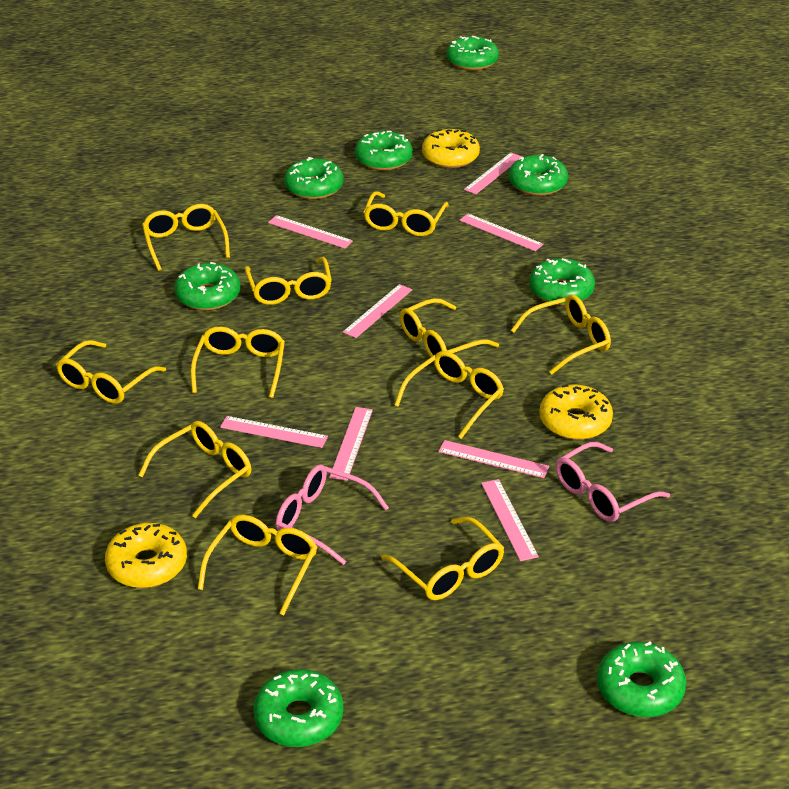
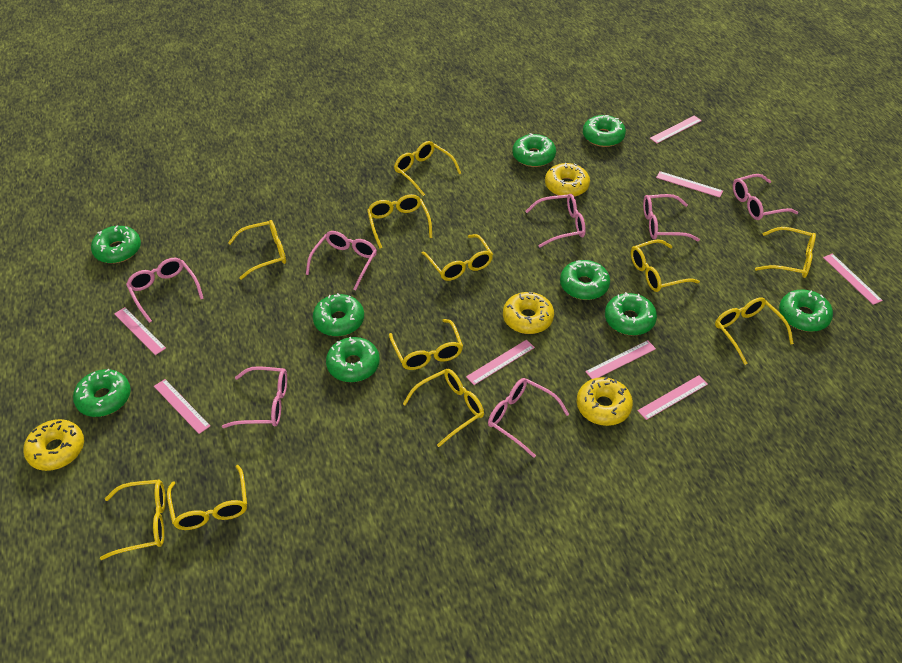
green donut: [174,262,241,311] [253,669,344,747] [284,157,344,199] [355,131,413,171] [446,36,499,70] [509,154,568,196] [529,258,595,305] [597,641,686,717] = 8 -> [73,369,131,417] [91,226,141,263] [313,293,364,336] [326,337,380,382] [513,133,556,167] [560,260,610,300] [583,115,626,147] [605,292,657,336] [779,290,833,332] = 9
pink glasses: [276,465,389,565] [556,442,670,522] = 2 -> [126,258,204,323] [222,366,287,428] [306,231,377,290] [488,378,569,458] [525,194,586,248] [643,194,700,241] [733,174,798,220] = 7
yellow donut: [105,523,187,588] [422,129,480,168] [539,384,613,440] = 3 -> [23,419,84,471] [503,292,554,334] [545,163,590,197] [577,377,633,426] = 4

